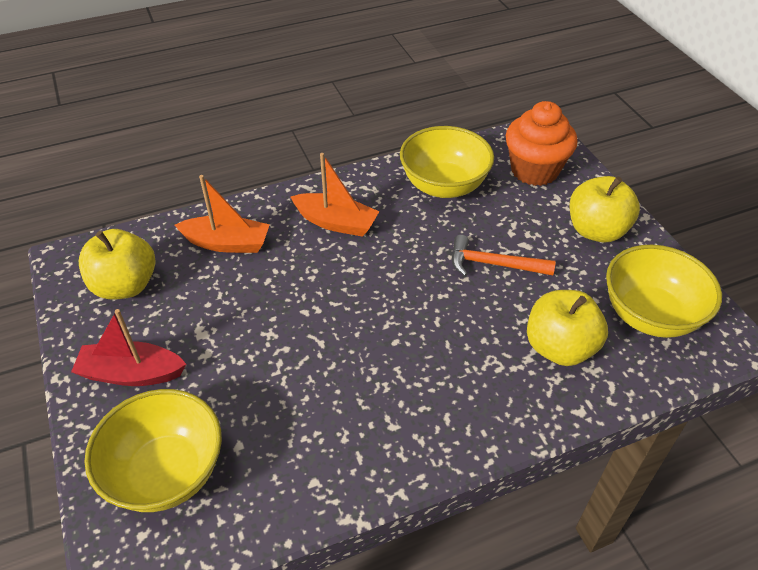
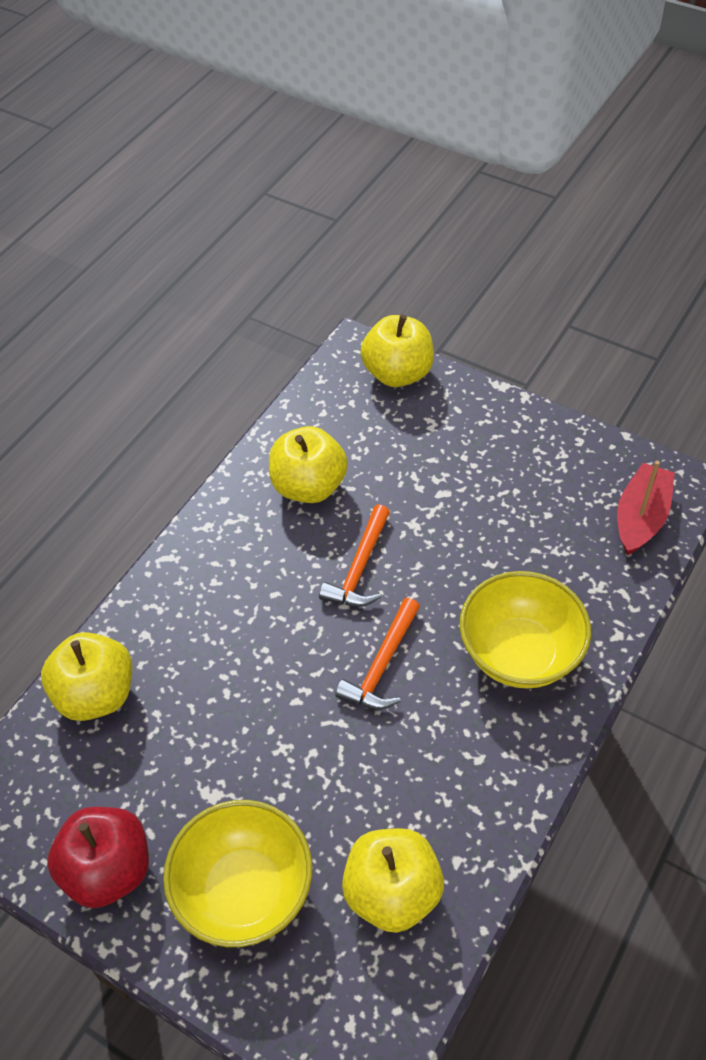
orange boat: [175,175,270,253] [291,153,380,237] = 2 -> none = 0
orange cupcake: [505,101,578,186] = 1 -> none = 0
orange hammer: [452,235,556,276] = 1 -> [319,504,390,607] [335,598,420,709] = 2
red apple: none = 0 -> [47,807,149,908] = 1
yellow apple: [79,229,155,299] [527,290,608,366] [570,176,640,242] = 3 -> [41,632,132,721] [269,426,348,503] [342,828,444,933] [360,315,434,387] = 4
yellow bowl: [85,389,222,512] [400,126,494,198] [606,245,722,338] = 3 -> [163,800,312,947] [459,571,591,688] = 2

